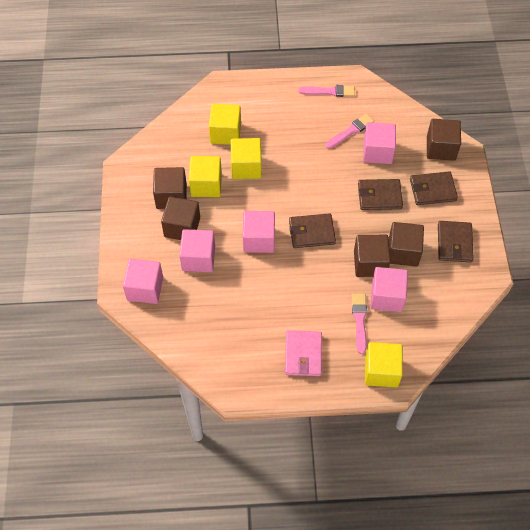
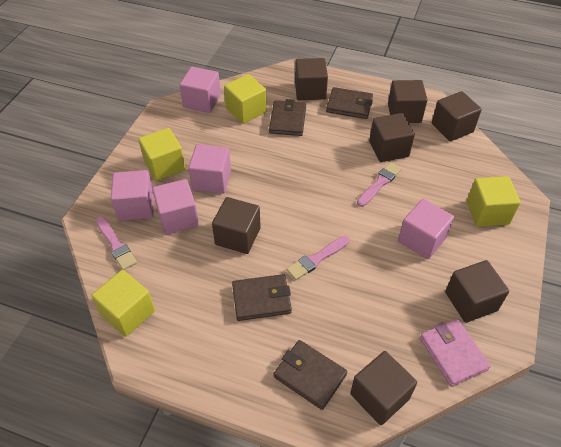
brown cube: [153,167,187,209] [161,196,200,240] [354,235,391,277] [389,222,424,267] [427,119,461,161] = 5 -> [212,197,261,254] [295,58,328,100] [350,351,417,425] [369,113,415,162] [388,80,427,123] [432,91,482,142] [445,260,509,323] = 7

